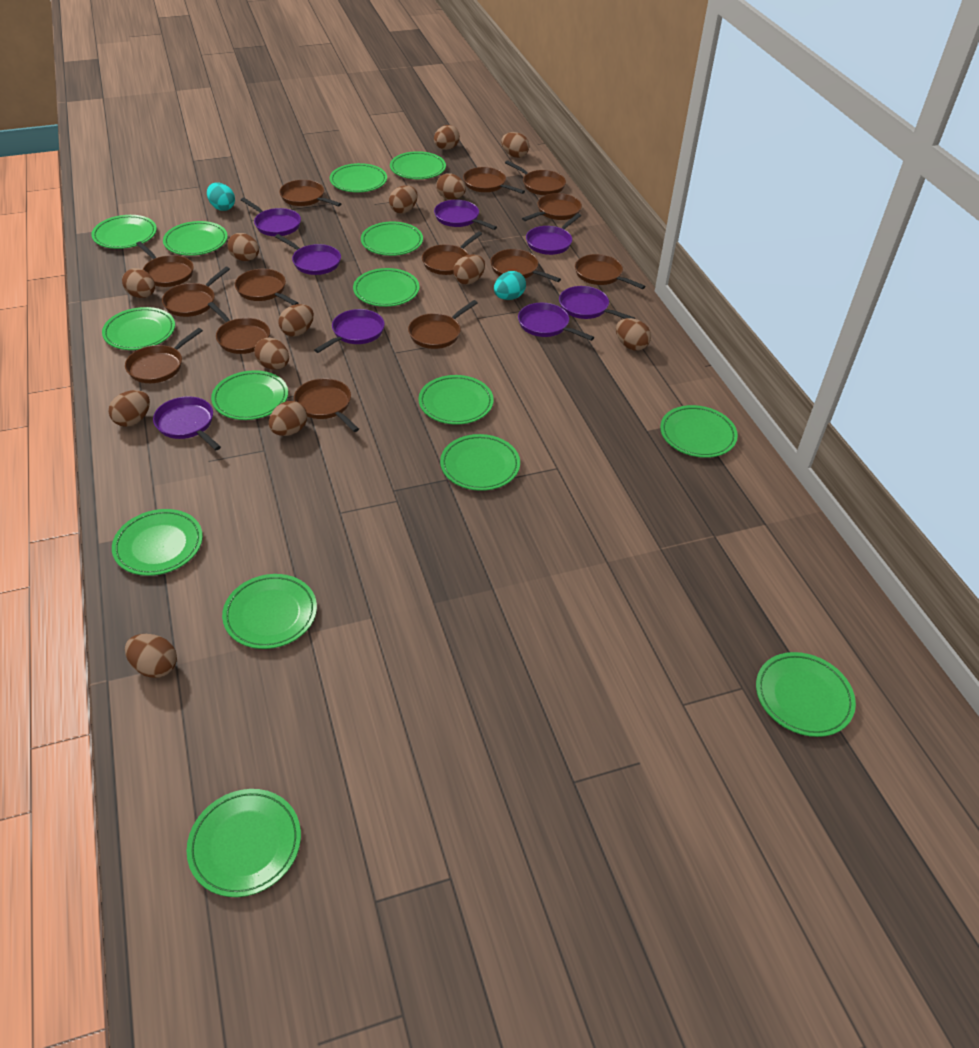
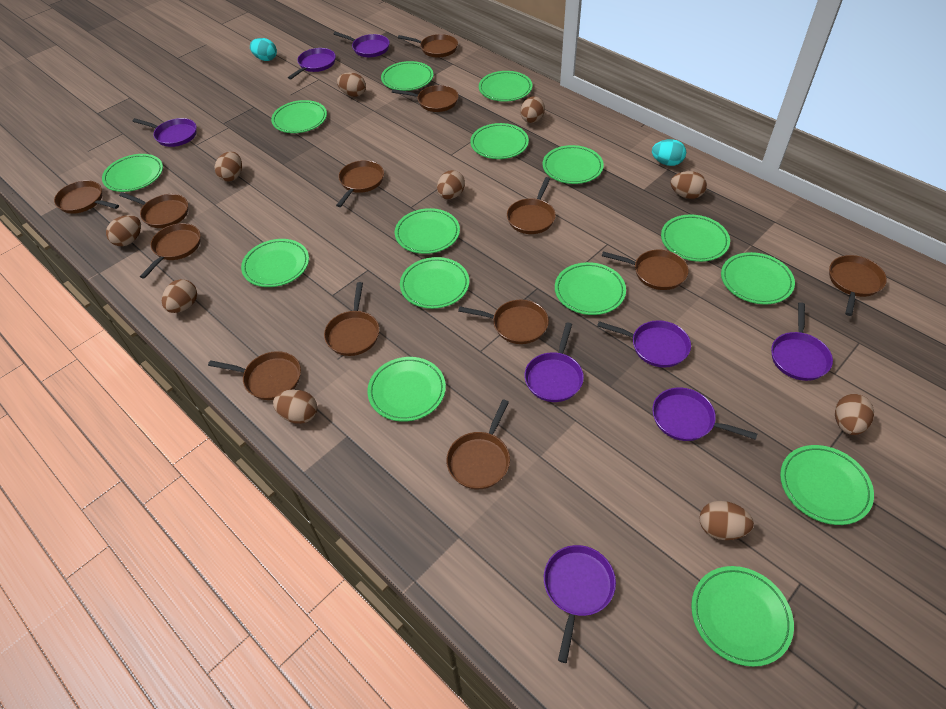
brown egg: [109,390,150,427] [122,268,155,298] [125,634,177,678] [227,233,259,261] [254,338,289,370] [269,401,307,436] [279,304,314,337] [389,185,418,213] [434,125,460,150] [436,173,466,200] [453,254,485,284] [501,132,529,158] [616,318,651,351] = 13 -> [106,215,141,246] [162,279,197,313] [215,152,242,181] [273,390,317,424] [337,72,366,97] [437,170,465,199] [521,96,545,123] [670,171,707,199] [699,501,754,540] [835,394,874,435] = 10
brown pan: [125,328,203,383] [136,241,194,287] [162,267,230,317] [208,302,270,354] [235,269,299,305] [279,180,341,207] [294,378,359,432] [408,300,478,349] [422,231,482,275] [463,167,525,194] [490,249,561,282] [505,160,566,195] [522,193,582,221] [575,254,646,289] = 14 -> [54,180,119,214] [119,192,188,228] [140,223,201,279] [208,351,301,400] [324,282,379,356] [336,160,384,207] [392,85,459,112] [398,34,458,58] [446,400,510,489] [458,300,549,344] [507,177,556,234] [602,250,689,290] [829,255,887,316] = 13

